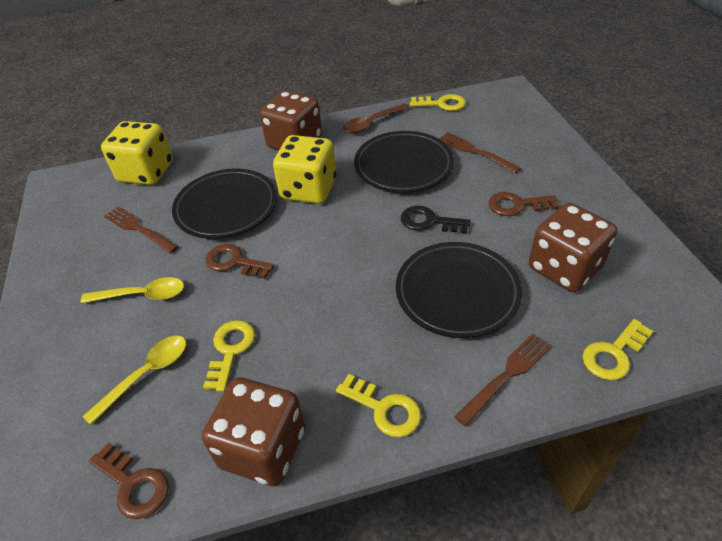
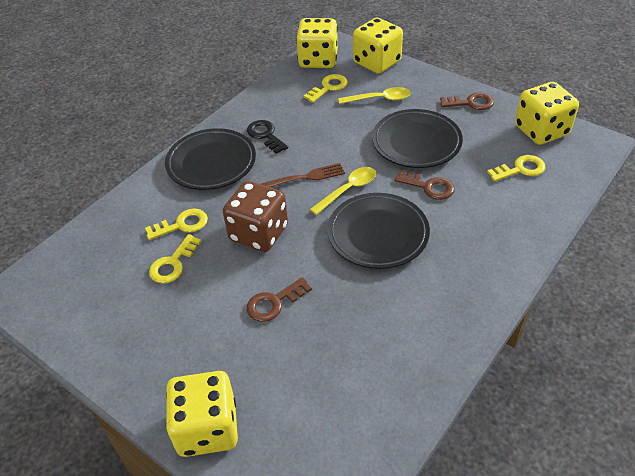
brown dice: [202,377,305,486] [260,91,322,150] [529,203,617,292] = 3 -> [223,181,288,252] = 1
brown fork: [104,207,178,253] [439,132,521,174] [455,333,552,426] = 3 -> [261,163,345,187] = 1
brown spoon: [343,103,410,133] = 1 -> none = 0
yellow dice: [101,121,173,185] [273,135,336,204] = 2 -> [166,371,238,457] [296,18,338,68] [353,18,403,73] [515,82,579,145] = 4

